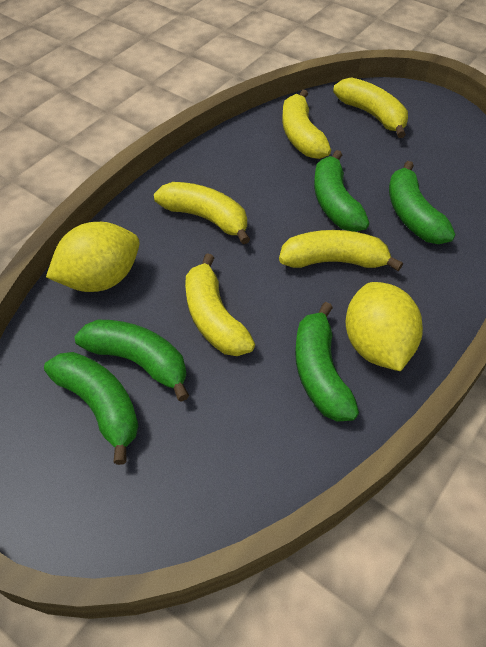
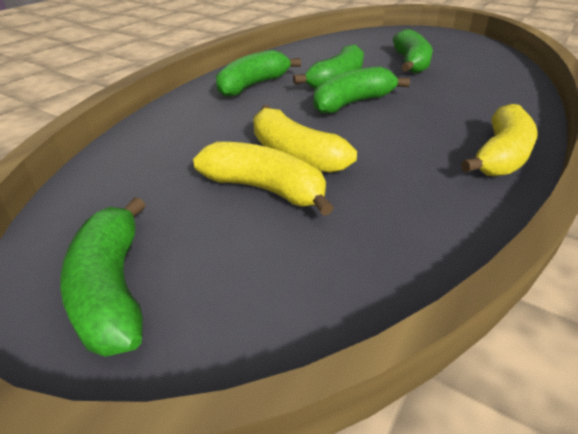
yellow banana: [154,182,250,244] [185,254,255,356] [279,230,403,271] [282,89,331,159] [333,77,408,138] = 5 -> [193,142,334,216] [253,105,357,173] [461,104,538,177] = 3
yellow lemon: [46,222,140,292] [346,282,423,371] = 2 -> none = 0

